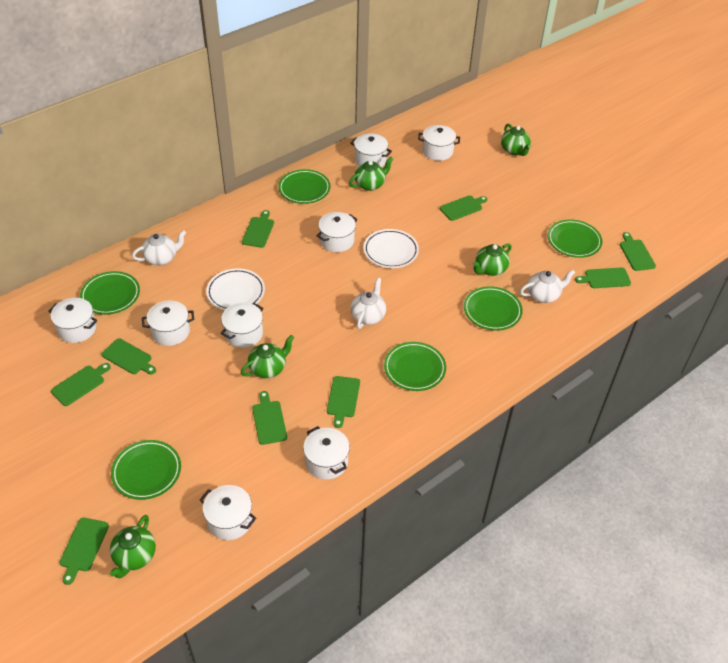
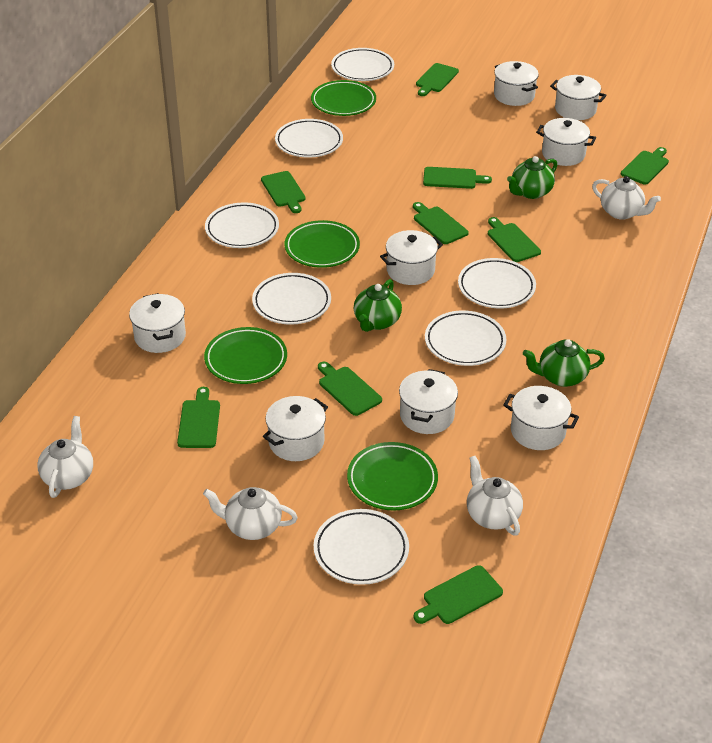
green plate: [80,271,140,315] [111,440,181,500] [278,169,330,204] [384,342,446,391] [464,286,523,331] [548,219,602,258] = 6 -> [204,327,287,384] [285,220,360,268] [311,80,376,116] [347,442,438,511] = 4
green teapot: [110,515,156,578] [241,335,294,378] [349,157,393,191] [473,244,512,276] [501,124,531,156] = 5 -> [354,279,402,332] [507,156,557,199] [523,339,605,387] = 3
white plate: [206,269,265,310] [364,229,419,268] = 2 -> [205,202,279,248] [252,273,331,325] [275,119,343,158] [314,509,409,585] [331,48,394,81] [425,311,507,366] [458,258,536,308] = 7
white teapot: [132,230,186,265] [350,278,386,329] [520,270,575,303] = 3 -> [38,416,93,498] [203,487,298,540] [467,456,523,536] [592,176,661,220] = 4

